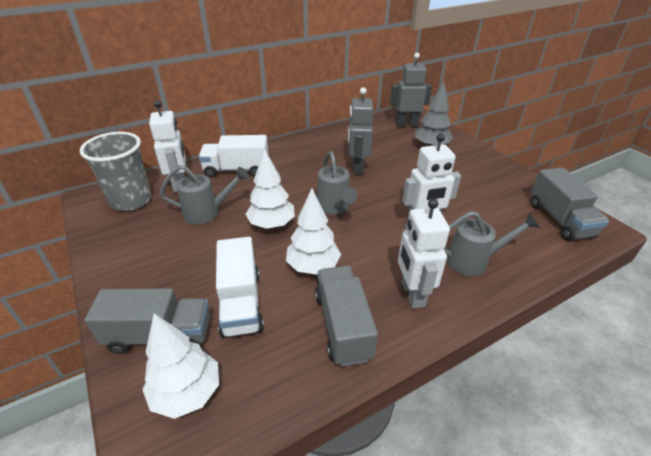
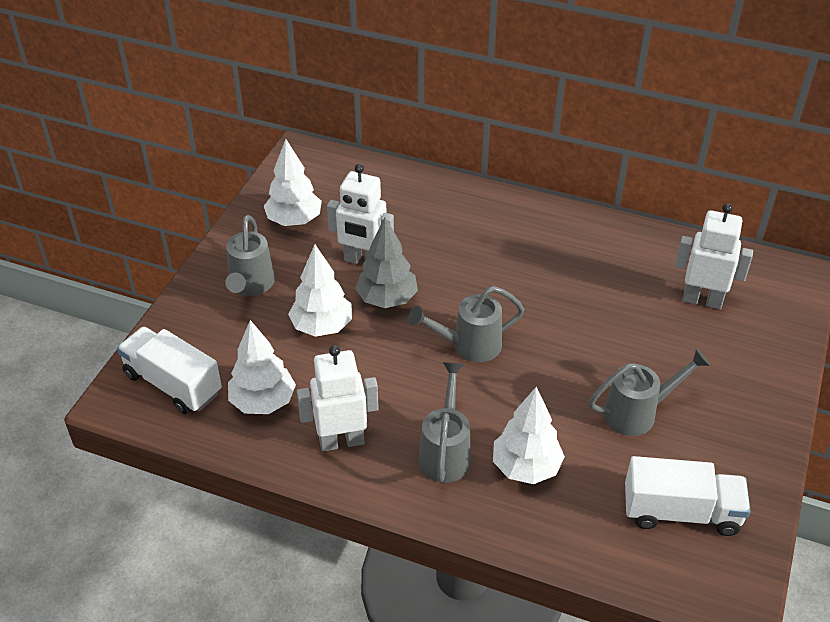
grey cup: [80,132,151,211] = 1 -> none = 0
grey robot: [348,87,373,175] [390,53,432,127] = 2 -> none = 0
grey truck: [85,288,210,354] [315,266,378,367] [531,167,609,241] = 3 -> none = 0
grey watering can: [159,165,249,224] [317,151,357,214] [444,211,540,276] = 3 -> [225,215,275,296] [408,286,525,362] [419,362,471,483] [589,348,710,436] = 4
white tree: [142,313,219,419] [246,149,295,229] [286,188,341,275] = 3 -> [228,320,296,414] [264,139,322,226] [288,244,352,337] [493,386,565,484] = 4

